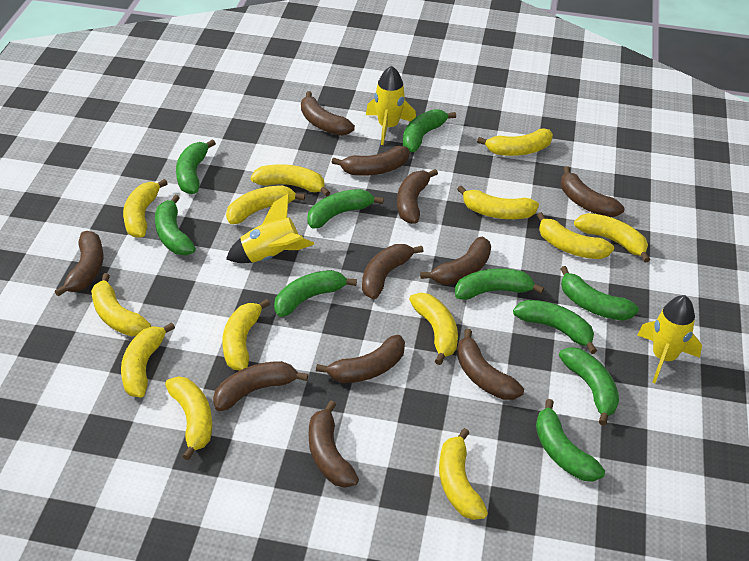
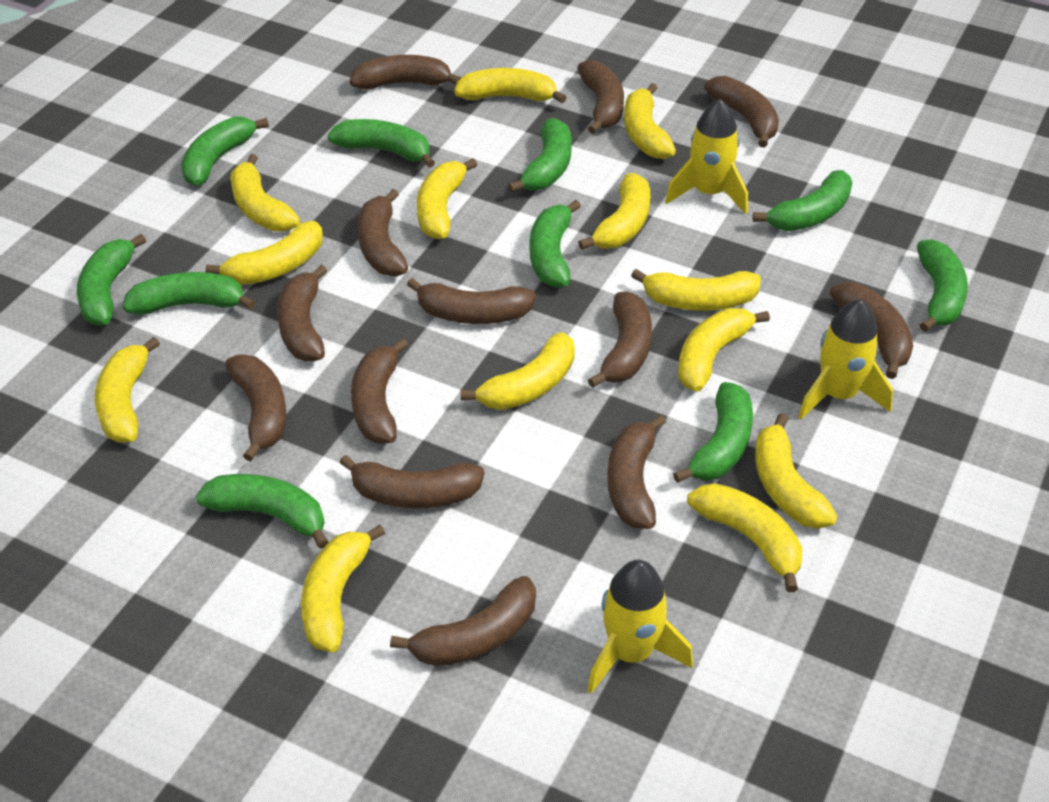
brown banana: [55,231,103,297] [213,361,309,411] [301,91,355,136] [309,401,359,488] [316,335,405,383] [332,146,409,176] [362,244,423,299] [397,169,438,224] [420,237,491,285] [457,329,524,400] [561,166,625,217] = 11 -> [225,354,287,461] [277,265,327,362] [339,455,485,509] [350,55,461,89] [351,338,408,444] [357,189,408,277] [390,576,536,666] [407,278,536,324] [577,60,624,134] [588,291,652,388] [607,414,666,529] [704,76,779,148] [830,282,913,379] = 13

